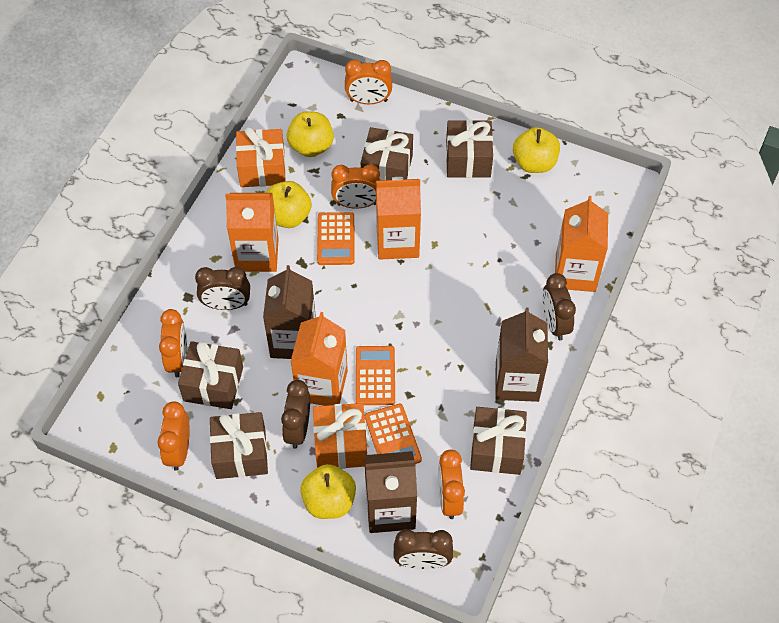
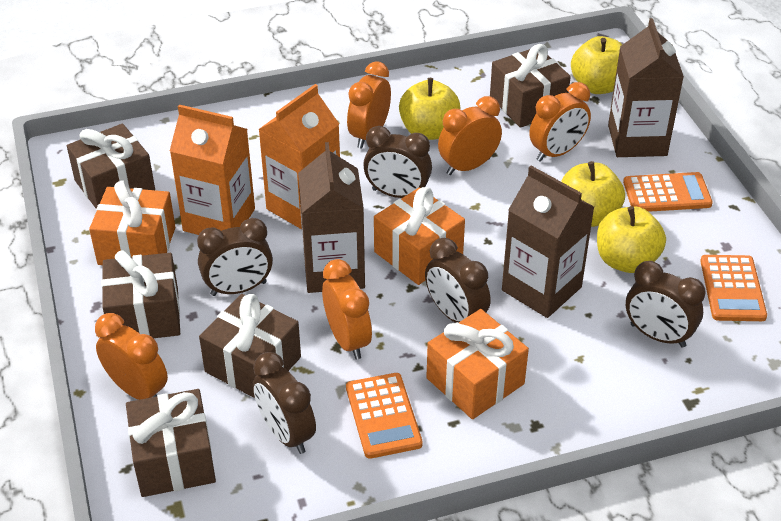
brown clock: [195,267,250,310] [281,380,310,449] [394,529,453,570] [542,273,576,341] = 4 -> [197,218,273,296] [253,352,316,454] [363,126,432,198] [425,238,491,323] [626,261,706,348] = 5
orange carton: [225,193,279,272] [291,312,348,406] [376,177,421,260] [555,196,608,292] = 4 -> [170,104,255,235] [258,84,340,229] = 2
orange gift: [236,127,286,187] [313,403,367,469] = 2 -> [89,181,176,265] [374,187,465,285] [426,309,529,419] = 3

